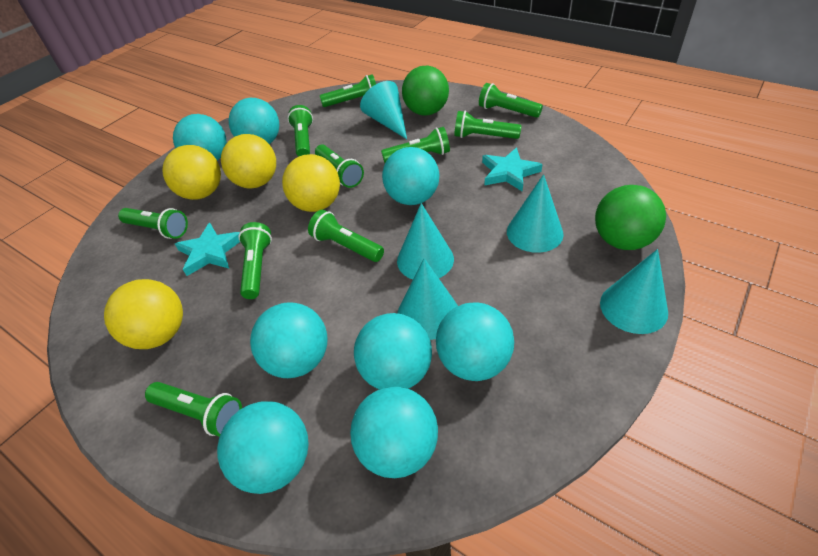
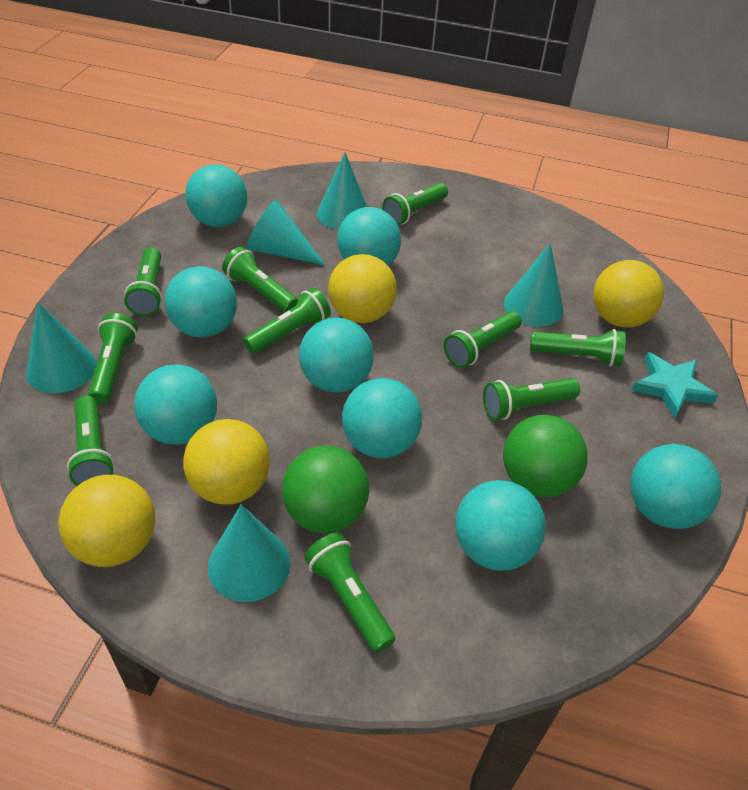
turquoise star: [175,223,240,276] [482,147,543,191] = 2 -> [631,352,718,419] = 1

